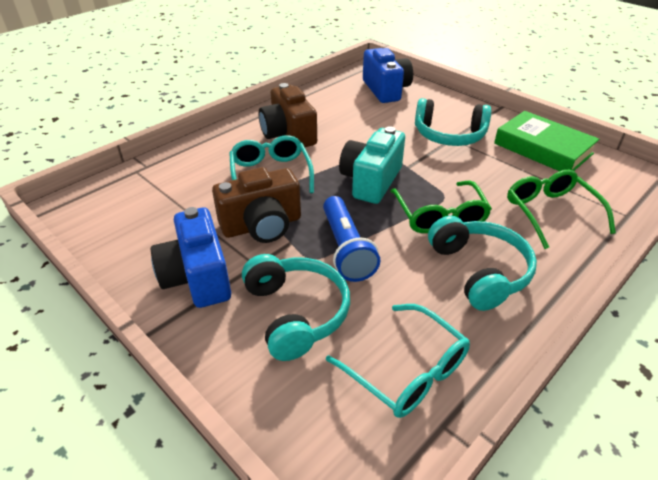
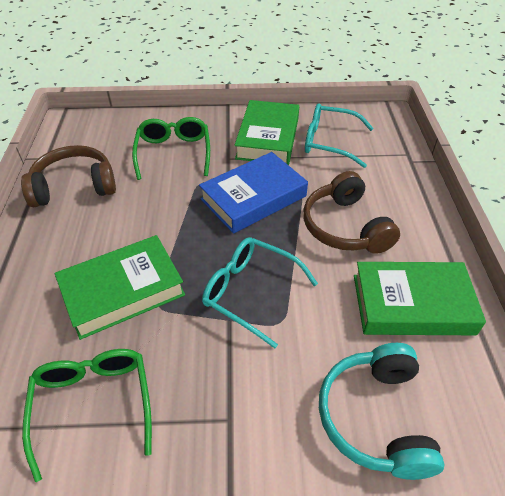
blue book: none = 0 -> [199,152,308,234] = 1
blue camera: [151,207,231,308] [363,48,413,103] = 2 -> none = 0
blue flashlight: [323,196,380,282] = 1 -> none = 0
brown camera: [212,167,301,243] [259,83,317,147] = 2 -> none = 0
brown headphones: none = 0 -> [21,145,116,207] [303,171,400,254] = 2
green book: [494,111,600,171] = 1 -> [55,235,185,340] [235,100,299,165] [354,262,486,335] = 3
turquoise camera: [339,126,405,204] = 1 -> none = 0
turquoise headphones: [242,254,350,361] [415,98,491,146] [428,216,537,311] = 3 -> [319,343,444,480] = 1

